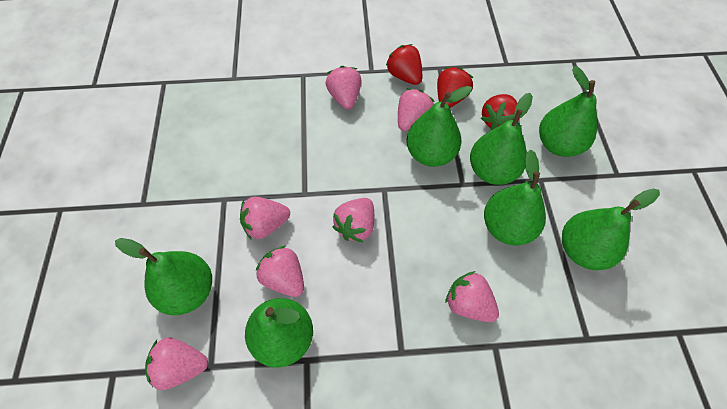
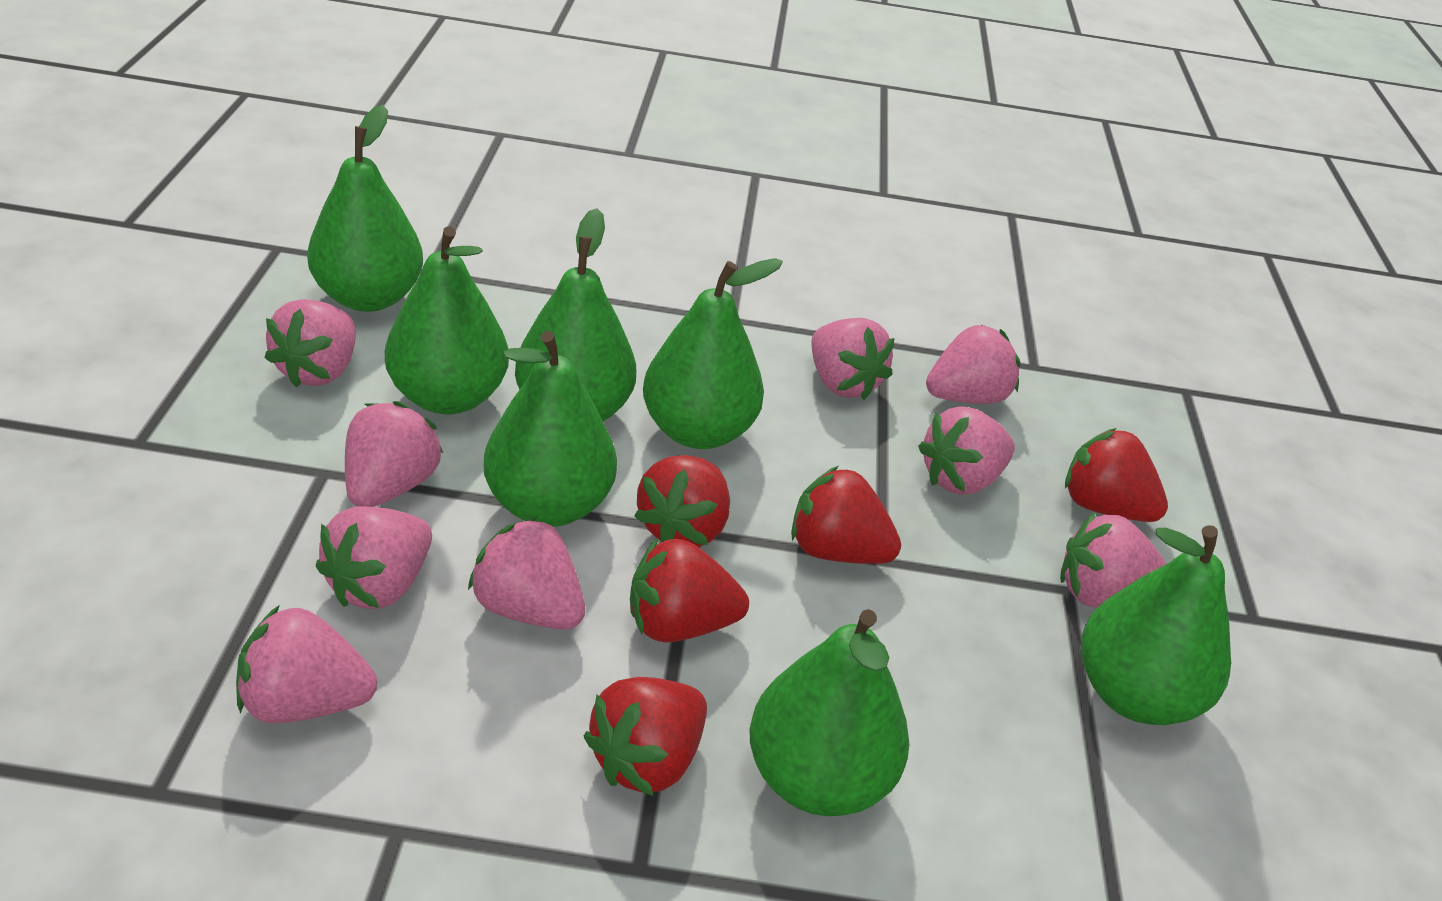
pink strawberry: [145,338,208,390] [240,197,290,240] [256,246,304,297] [325,66,362,109] [332,198,374,242] [398,88,434,132] [445,271,499,322] = 7 -> [236,605,377,723] [265,299,356,388] [316,506,432,609] [345,401,443,507] [468,516,585,630] [811,318,895,400] [918,406,1015,495] [926,325,1020,404] [1060,512,1167,608] = 9
red strawberry: [386,44,422,85] [437,67,474,108] [481,94,519,130] = 3 -> [584,677,707,796] [630,538,749,643] [634,455,730,547] [791,466,901,564] [1065,428,1168,522] = 5

